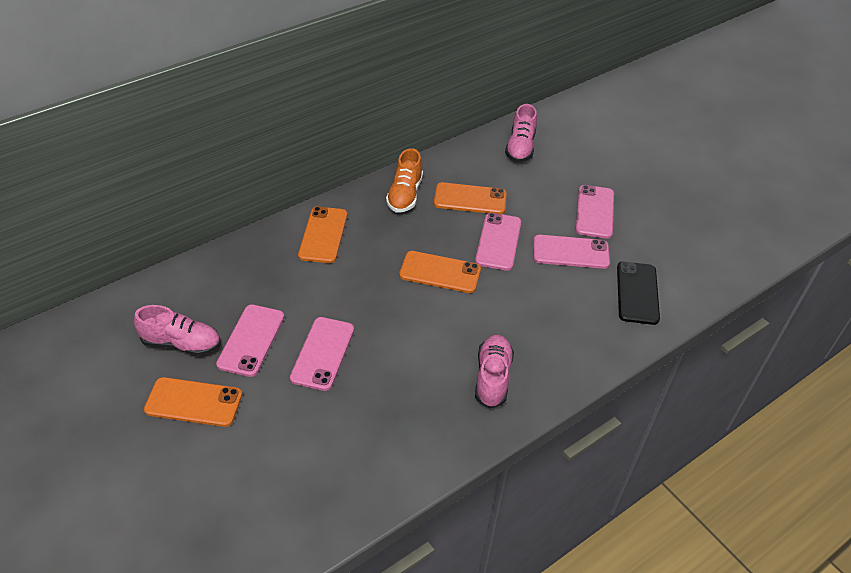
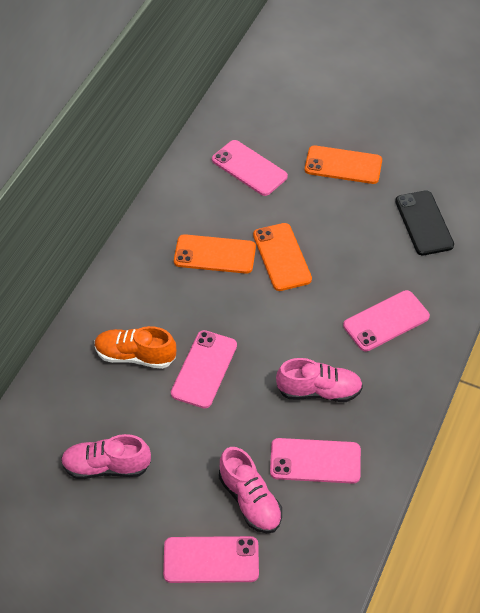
orange phone: [144,377,242,427] [298,206,347,263] [399,251,481,293] [434,182,507,214] = 4 -> [174,234,256,274] [253,223,312,291] [305,145,382,184] = 3

